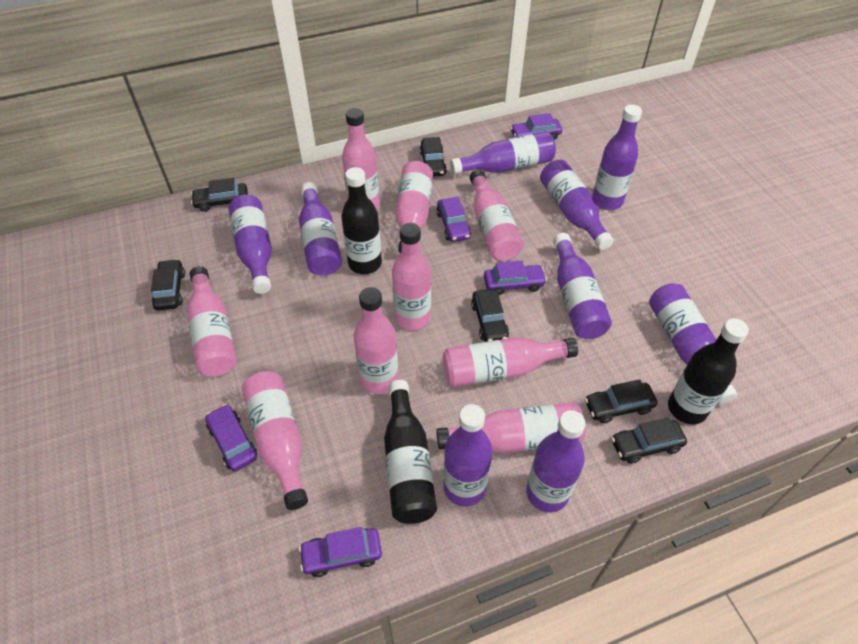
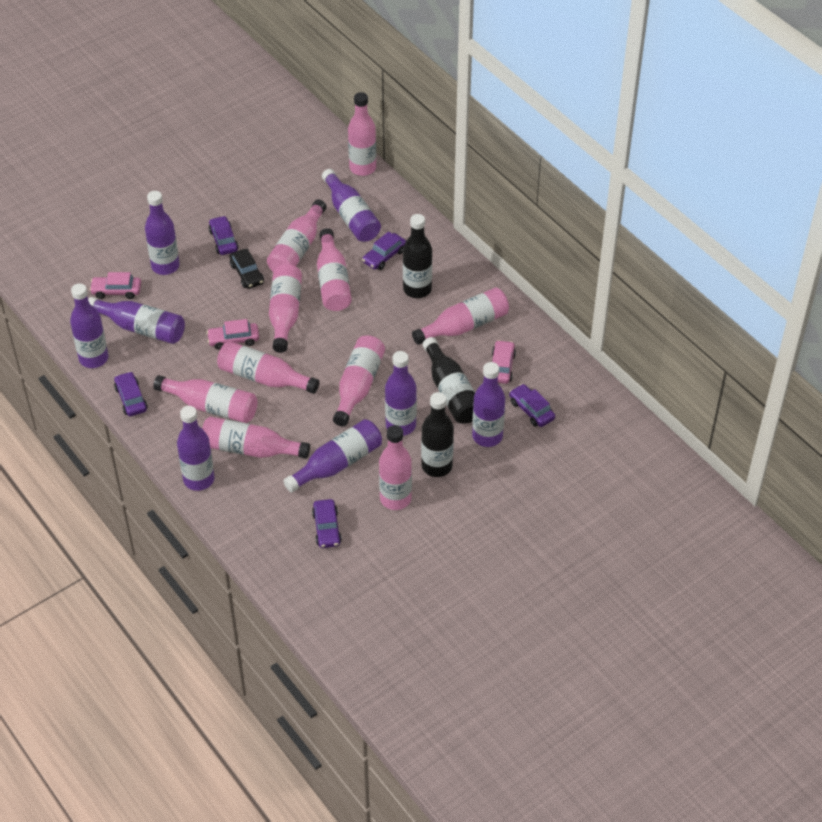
black car: [151,259,185,311] [191,178,248,212] [420,137,447,177] [471,289,509,342] [585,379,658,424] [611,417,687,464] = 6 -> [230,249,264,289] = 1
pink bottle: [187,266,237,376] [242,371,308,510] [342,108,379,209] [354,287,399,394] [392,223,431,330] [395,161,433,254] [436,402,585,453] [443,337,578,387] [470,170,524,261] = 9 -> [153,375,257,423] [202,417,310,459] [217,341,319,394] [267,199,327,272] [269,264,302,353] [317,228,352,311] [333,335,385,426] [348,92,376,176] [379,425,412,510] [412,287,509,345] = 10
pink car: none = 0 -> [89,272,141,299] [207,319,259,350] [492,340,516,384] = 3
purple bottle: [228,195,272,294] [299,182,342,275] [443,404,492,507] [450,131,556,174] [526,410,586,512] [540,160,614,250] [553,233,612,339] [592,104,642,210] [649,283,738,404] = 9 -> [70,283,108,368] [88,297,185,344] [145,191,180,275] [177,406,215,491] [283,419,382,493] [322,169,381,242] [385,351,417,436] [472,362,505,447] = 8

